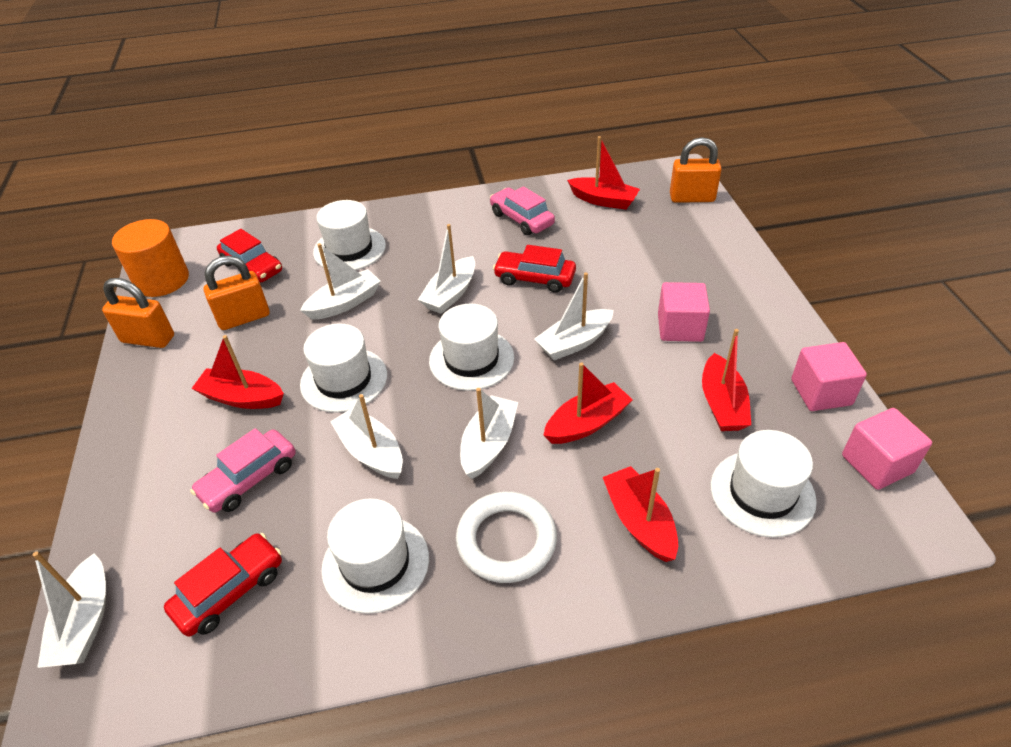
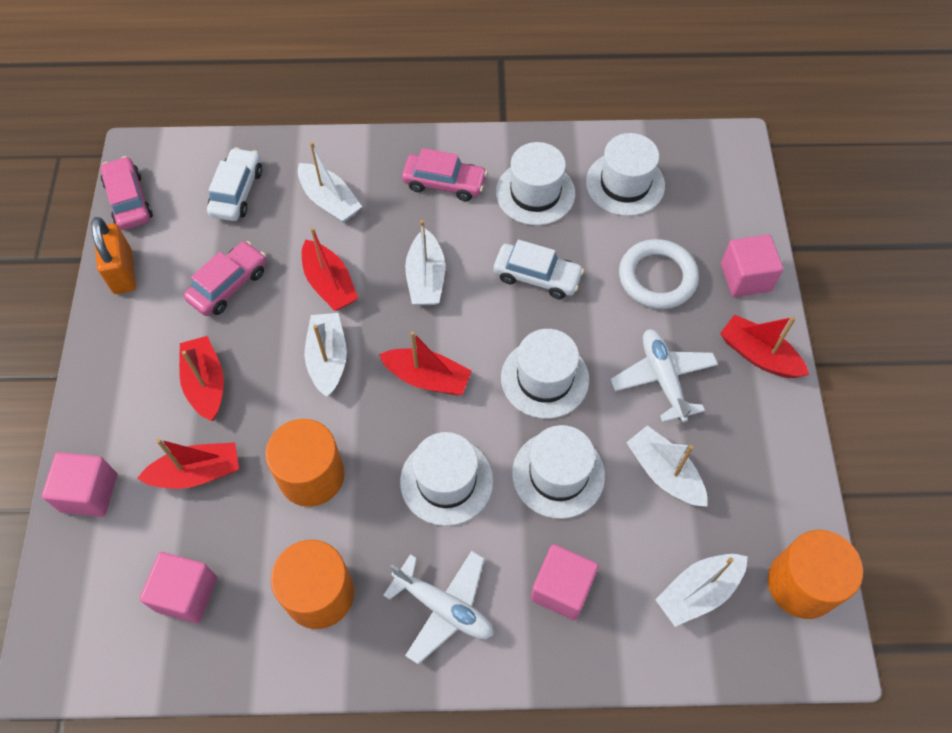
orange cylinder: [112,219,189,297] = 1 -> [265,419,345,507] [271,540,354,629] [768,530,863,619] = 3
orange padlock: [102,278,174,348] [204,255,270,330] [670,137,722,203] = 3 -> [91,217,136,294] = 1
pink car: [190,428,296,513] [490,186,555,235] = 2 -> [101,156,153,230] [184,241,266,316] [402,148,487,201] = 3
pink cube: [658,282,710,342] [791,342,867,411] [842,408,932,490] = 3 -> [42,452,117,517] [140,552,217,623] [531,544,599,620] [721,235,783,297] = 4
red car: [164,533,282,637] [217,229,282,282] [493,245,576,293] = 3 -> none = 0
white boat: [33,551,106,668] [300,243,381,320] [330,394,403,479] [418,224,475,314] [460,388,518,479] [534,272,614,360] = 6 -> [298,142,362,223] [305,313,347,397] [405,220,445,305] [626,425,707,507] [655,554,748,627] = 5
white car: none = 0 -> [207,147,262,221] [494,240,584,299] = 2
white plane: none = 0 -> [383,551,493,664] [610,329,718,422] = 2

